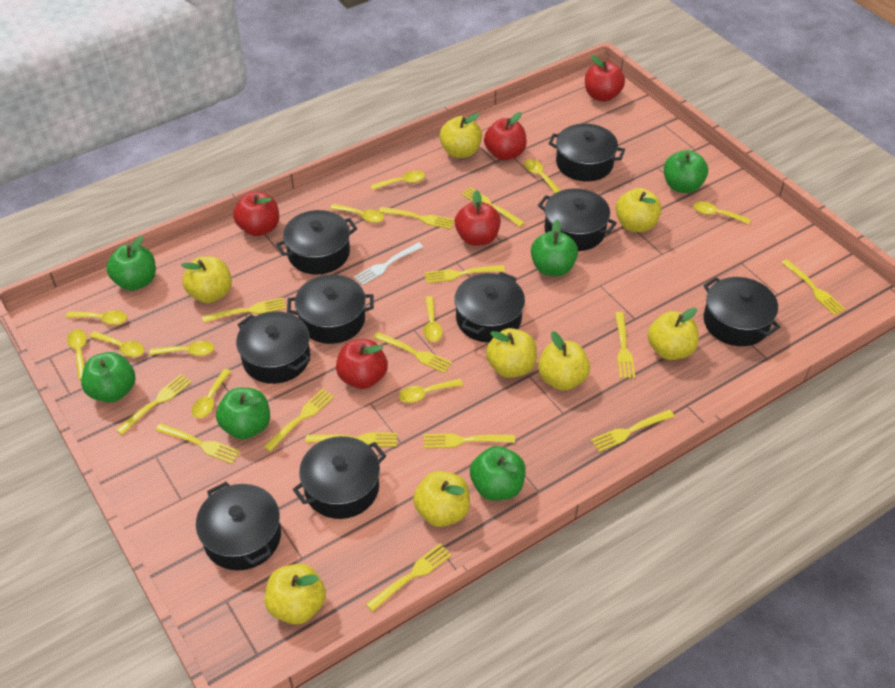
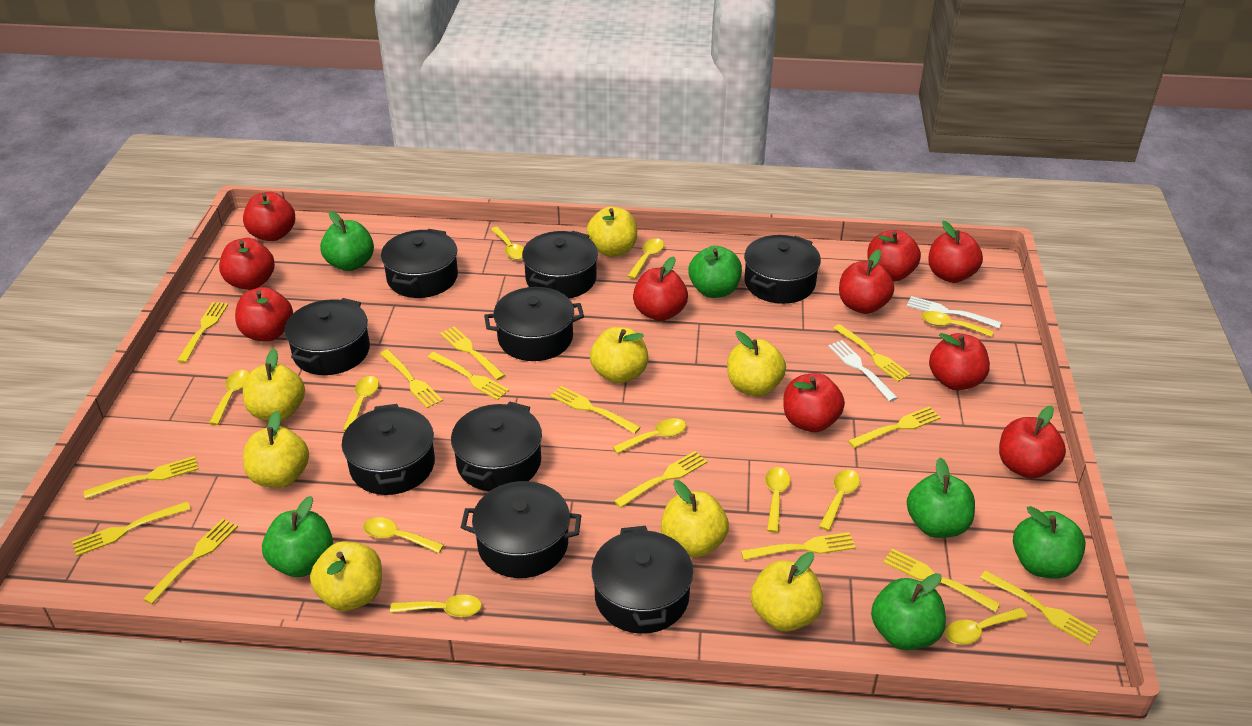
red apple: [233,192,279,236] [336,339,388,389] [455,190,501,246] [484,112,527,160] [585,55,625,102] = 5 -> [219,238,275,290] [235,287,293,341] [243,192,295,241] [633,257,688,321] [783,373,845,432] [839,250,894,314] [867,230,921,282] [928,221,983,283] [929,333,990,390] [999,406,1066,479] = 10
white fork: [354,242,423,285] = 1 -> [828,340,898,402] [907,296,1002,328] = 2

